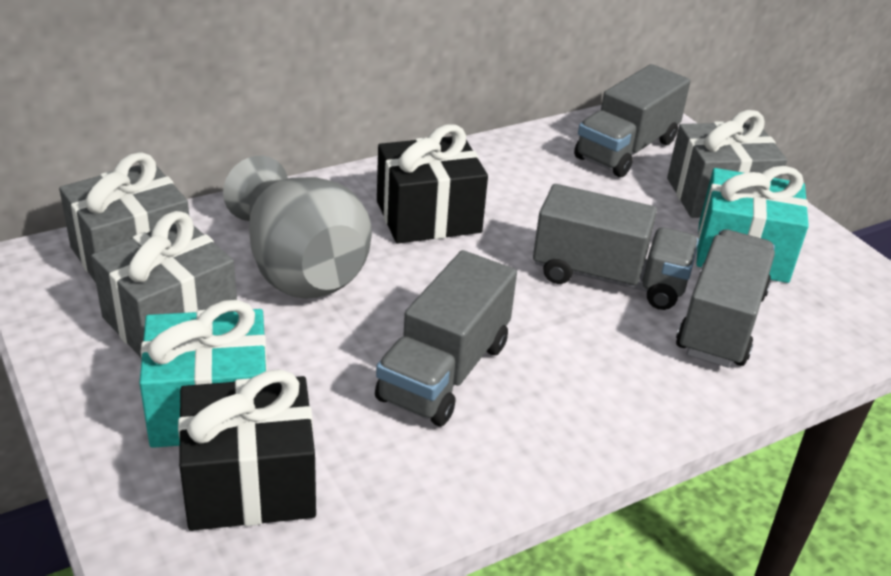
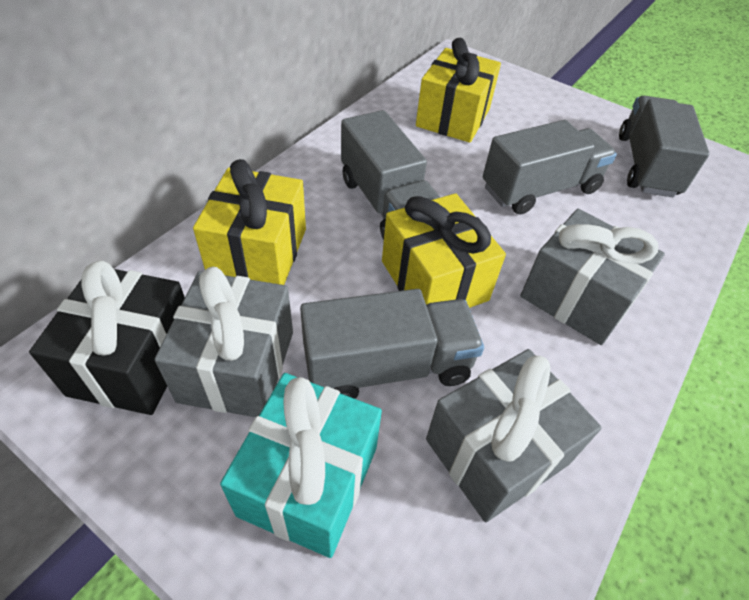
black gift: [178,369,316,531] [377,124,488,244] = 2 -> [29,260,185,415] = 1
grey vase: [223,156,372,299] = 1 -> none = 0
turquoise gift: [139,300,268,448] [696,166,809,283] = 2 -> [220,373,382,558] = 1
yellow gift: none = 0 -> [193,159,306,285] [382,193,506,308] [416,38,501,143] = 3

